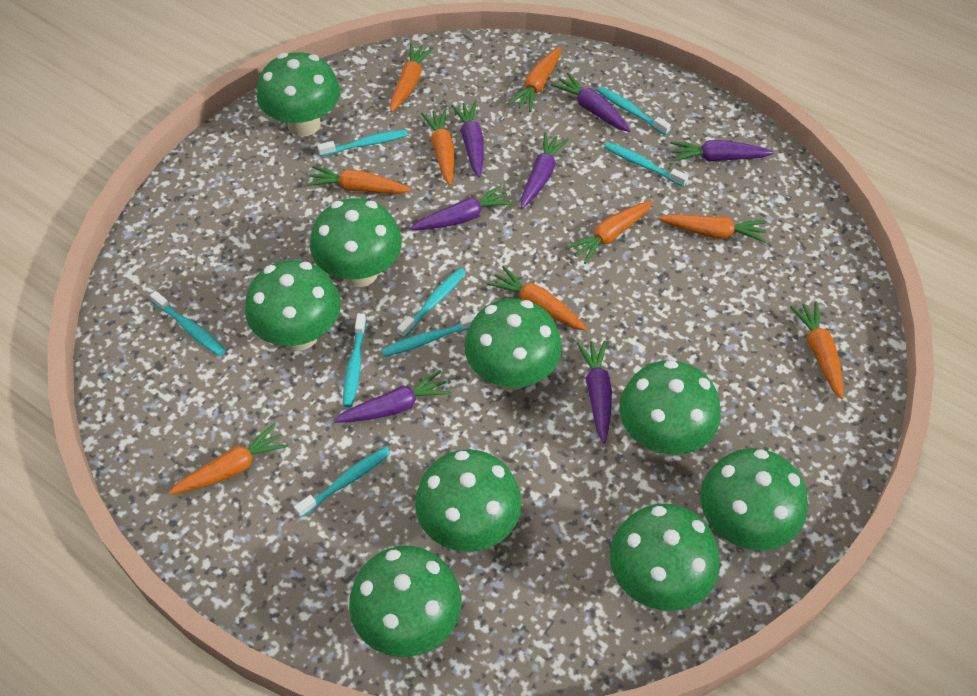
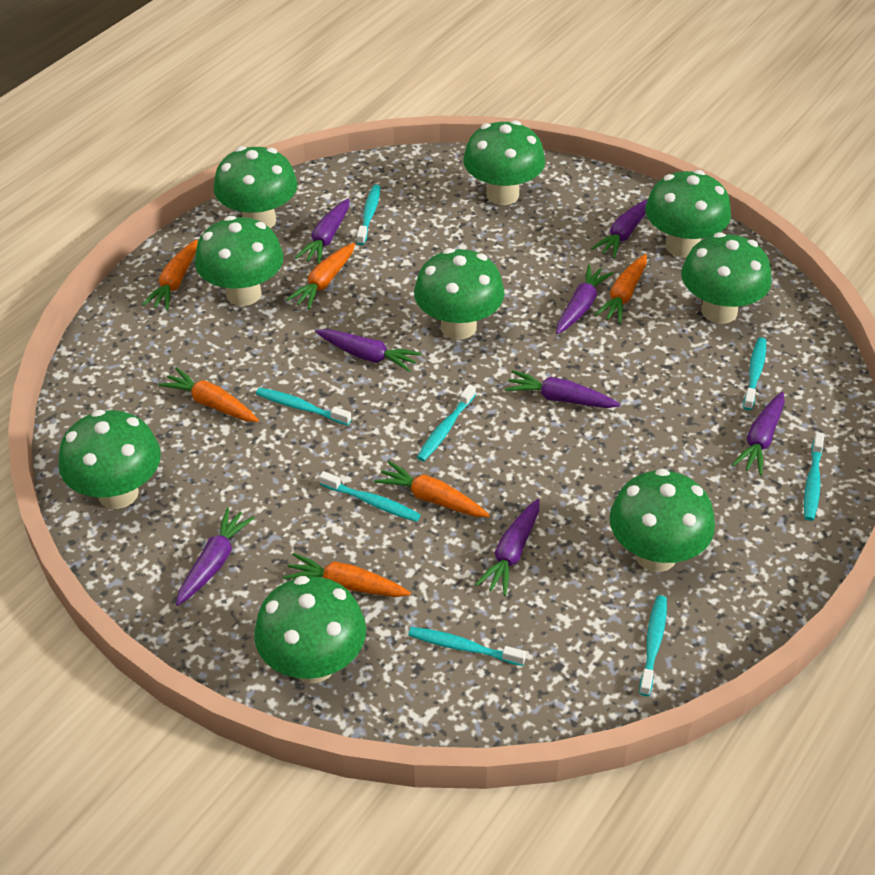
orange carrot: [169,424,289,495] [306,166,411,194] [390,43,434,112] [421,109,454,185] [487,266,587,331] [508,46,562,112] [566,201,653,264] [658,214,766,242] [790,302,844,399] = 9 -> [142,240,198,311] [158,367,259,422] [283,553,411,597] [286,243,355,309] [374,461,489,517] [595,254,647,324] = 6
purple carrot: [334,370,452,422] [410,185,513,230] [451,102,484,177] [521,132,569,209] [551,73,631,132] [577,340,612,443] [670,140,774,162] = 7 -> [176,508,255,606] [295,199,349,264] [315,329,421,372] [475,499,539,596] [505,370,620,408] [556,265,613,334] [591,199,648,258] [732,392,785,475] = 8

